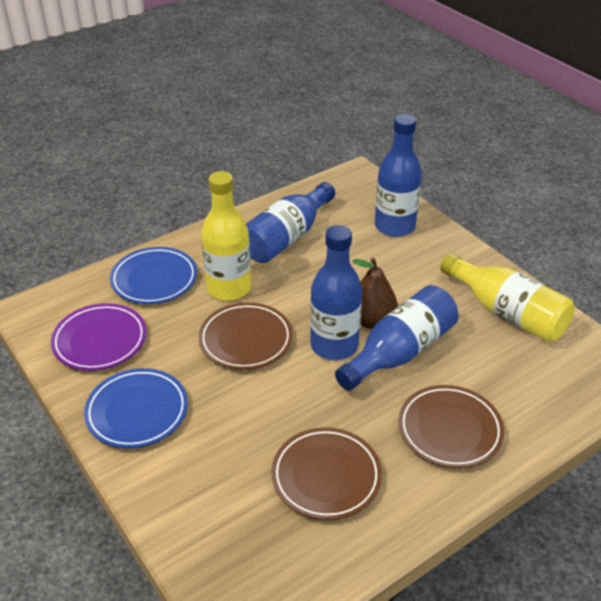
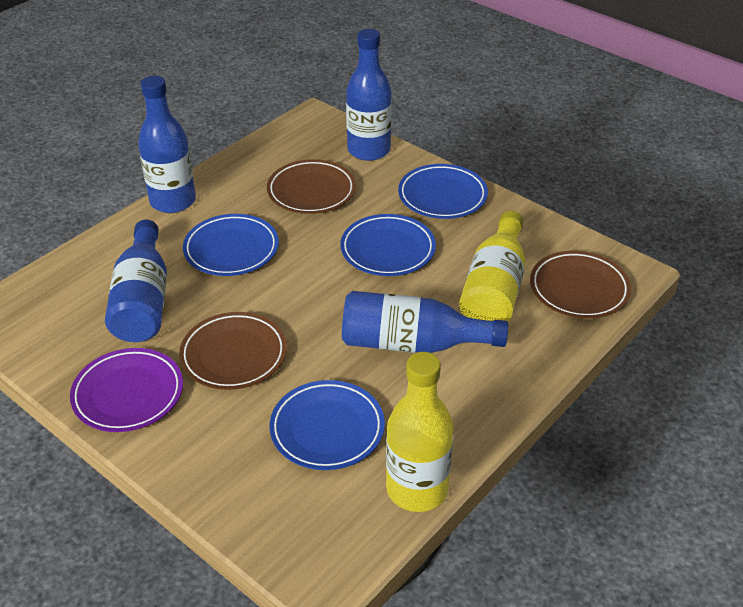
blue plate: [84,368,188,448] [110,247,197,304] = 2 -> [183,214,279,276] [270,380,385,470] [340,214,436,276] [398,164,488,219] = 4
brown pear: [353,258,397,329] = 1 -> none = 0

